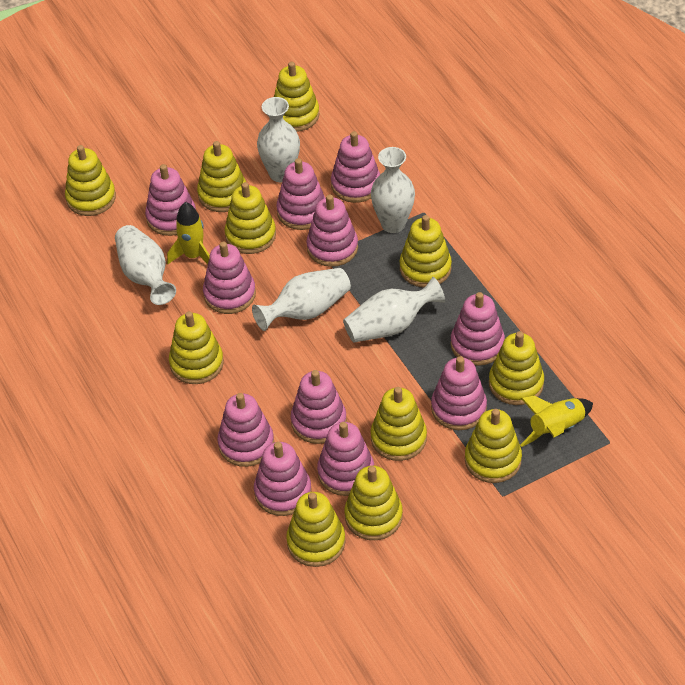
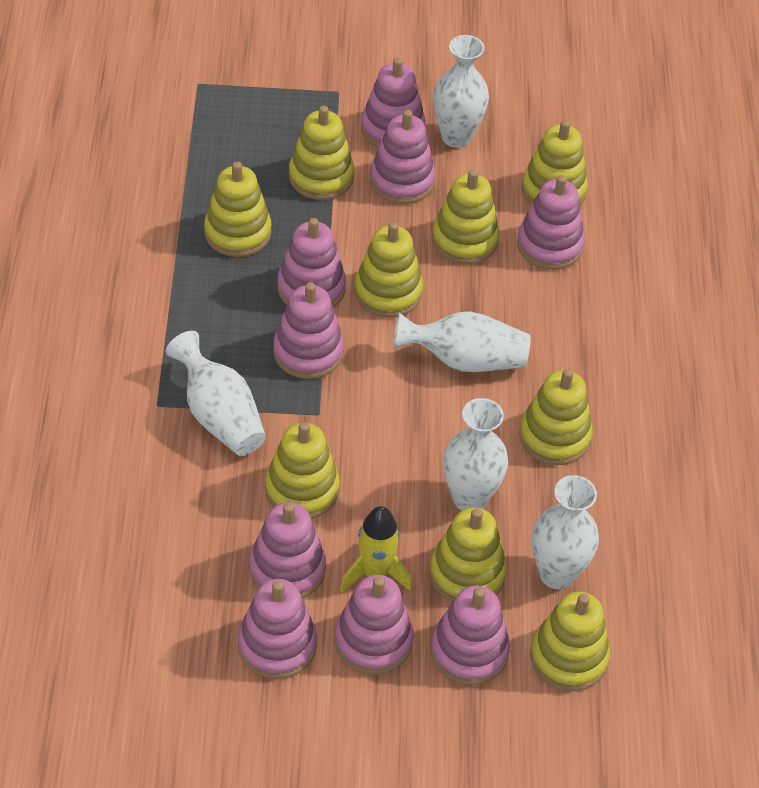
pink stacking toy: [145,164,196,236] [203,242,256,314] [217,393,274,467] [254,442,312,516] [276,158,325,230] [291,370,347,444] [306,195,358,267] [317,422,374,496] [331,131,380,203] [431,356,487,430] [451,292,505,366] = 11 -> [238,579,317,679] [249,502,326,598] [273,282,344,379] [277,218,346,308] [334,575,414,675] [361,58,425,148] [370,110,435,204] [431,585,510,685] [517,175,585,270] = 9
yellow rocket: [167,202,210,264] [520,396,593,447] = 2 -> [340,506,413,592] = 1
yellow stacking toy: [65,145,116,216] [169,311,224,384] [197,141,246,212] [225,182,276,254] [274,61,320,132] [286,492,345,567] [345,466,403,540] [371,387,427,461] [399,215,452,288] [465,409,522,483] [489,331,544,405] = 11 -> [204,161,272,257] [265,422,340,519] [289,106,354,200] [354,222,423,318] [429,507,507,602] [432,169,500,264] [519,369,593,465] [522,120,588,205] [530,591,610,691] = 9

